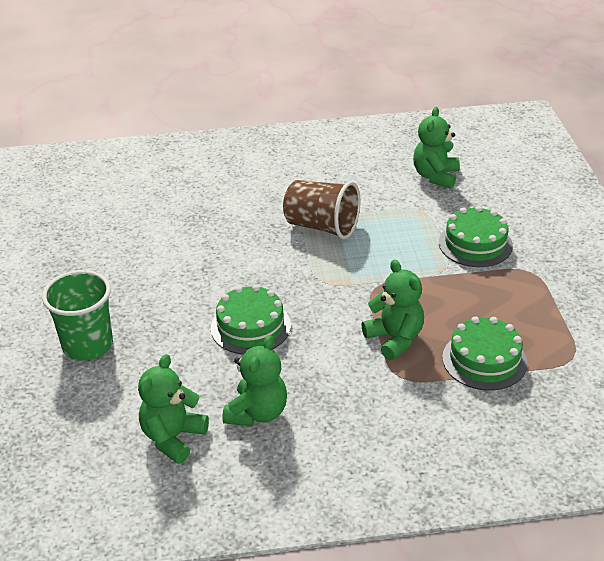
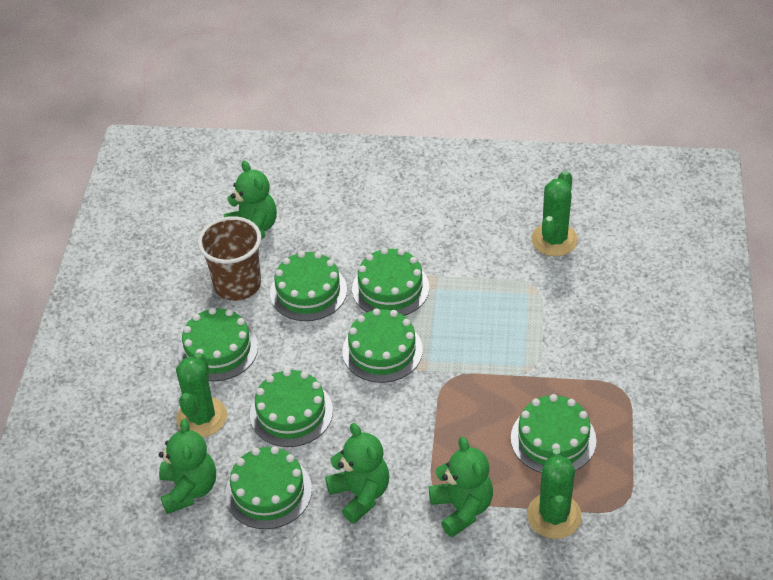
green cactus: none = 0 -> [176,353,227,438] [527,448,582,539] [531,171,578,256] = 3
green cake: [211,285,291,355] [439,206,513,267] [442,316,527,390] = 3 -> [178,307,258,381] [225,446,312,529] [250,369,333,447] [270,251,347,321] [342,308,423,383] [352,248,429,316] [511,394,596,473] = 7
green cup: [42,270,113,361] = 1 -> none = 0

